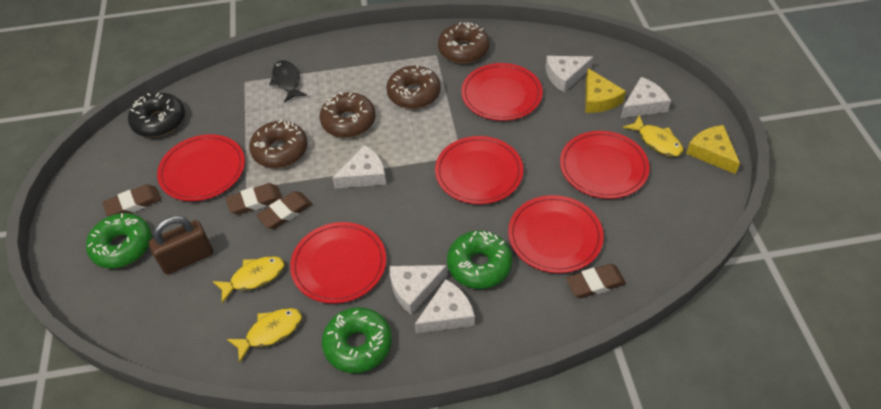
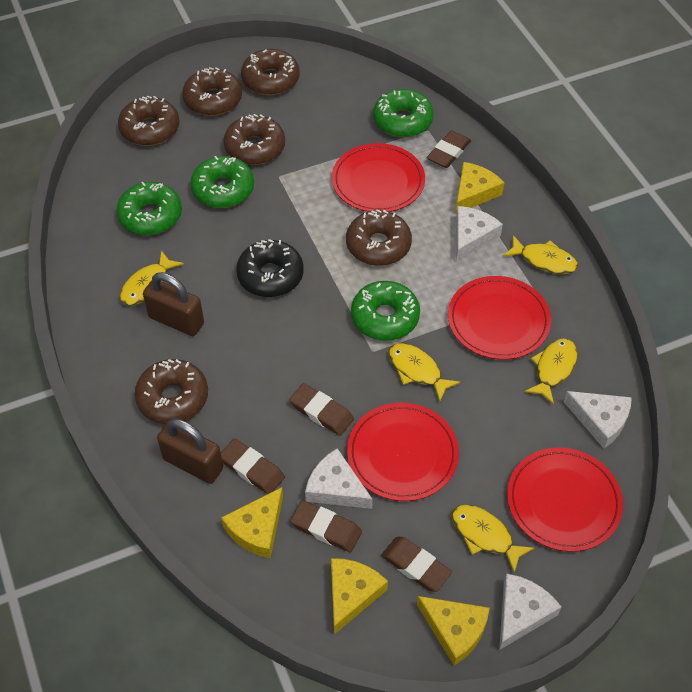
black fish: [269,60,307,103] = 1 -> none = 0
brown donut: [249,120,308,168] [319,92,376,138] [386,65,441,109] [438,22,490,63] = 4 -> [118,96,179,146] [135,359,208,424] [182,67,242,116] [223,114,285,165] [241,49,300,95] [346,210,412,266] = 6
brown eraser: [102,184,161,216] [226,183,282,215] [256,191,312,229] [566,264,626,298] = 4 -> [221,438,285,494] [289,383,354,436] [290,500,362,553] [381,537,452,592] [427,130,471,168] = 5
brown padlock: [149,216,213,275] = 1 -> [143,272,204,336] [157,418,223,484] = 2
green donut: [86,213,152,268] [322,307,392,373] [447,231,512,289] = 3 -> [116,182,182,235] [190,156,254,208] [351,281,420,341] [373,89,434,137] = 4
red plate: [157,134,245,201] [290,222,386,304] [435,136,523,204] [461,63,543,121] [508,195,604,273] [560,131,650,199] = 6 -> [332,143,425,212] [347,403,459,501] [448,276,551,360] [507,447,623,552] = 4
white cheese: [332,145,386,188] [389,265,447,315] [415,279,475,333] [546,56,593,92] [621,77,671,118] = 5 -> [305,448,373,509] [456,206,503,262] [499,574,562,650] [564,391,632,449] = 4
yellow cheese: [585,68,626,113] [686,125,740,174] = 2 -> [221,487,283,558] [331,558,388,634] [417,596,490,666] [455,162,504,214] = 4
yellow fish: [212,256,285,303] [227,308,302,363] [623,115,684,157] = 3 -> [120,250,184,306] [389,343,460,402] [452,505,534,573] [503,235,578,274] [524,338,578,405] = 5

